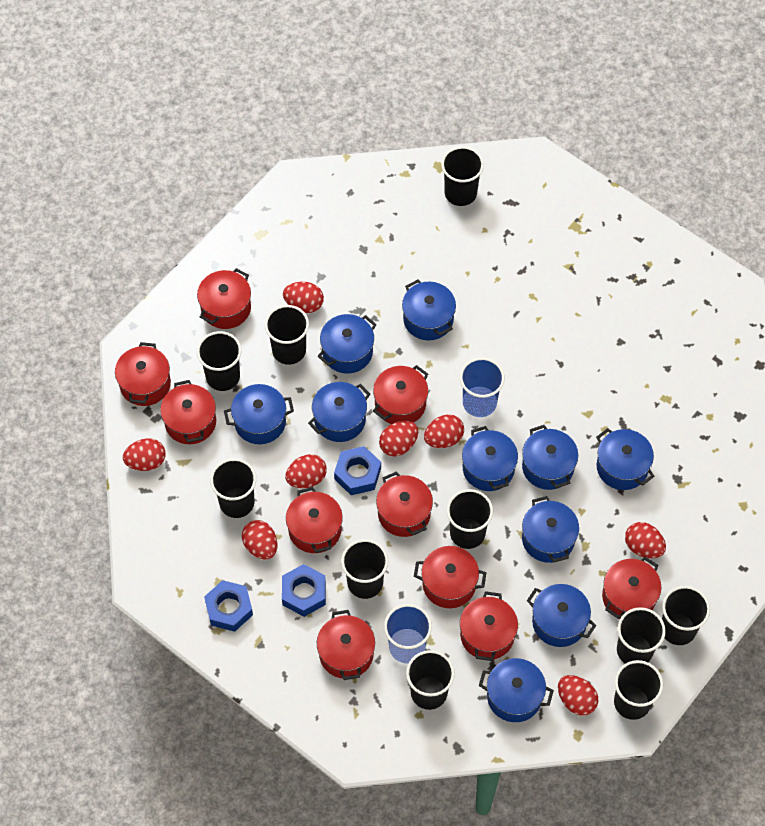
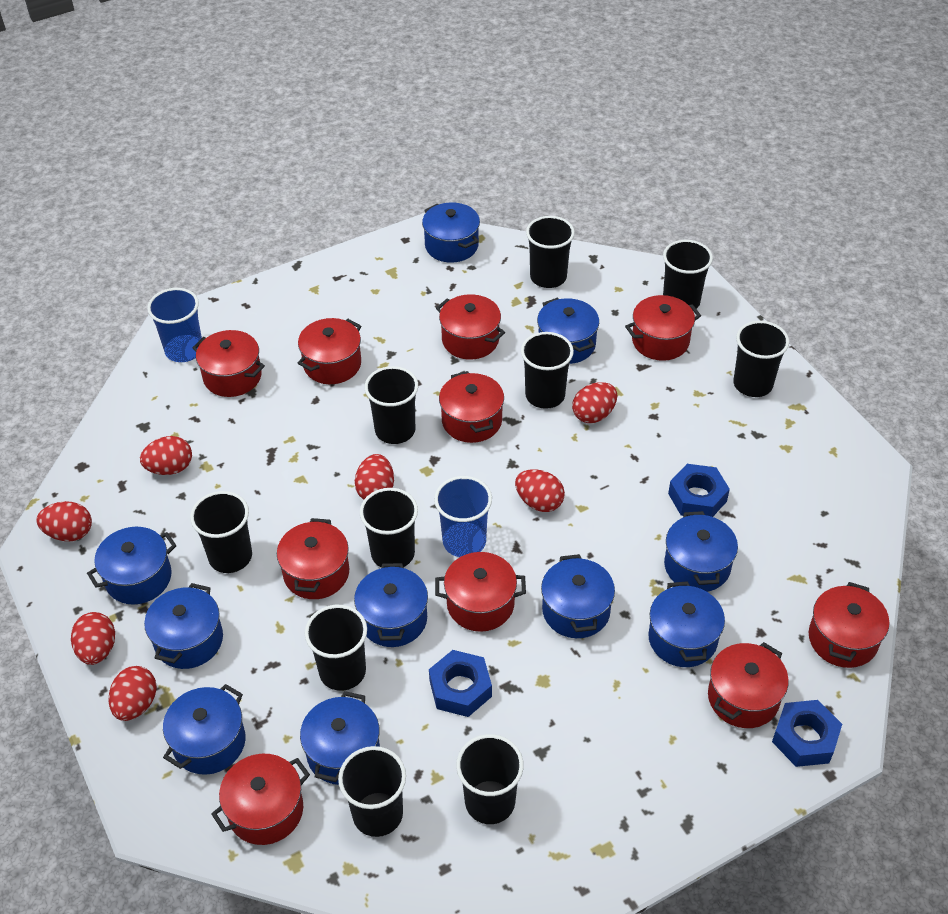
red egg: [123,438,166,471] [242,520,277,560] [283,282,324,313] [285,454,327,488] [379,421,418,457] [424,414,464,448] [558,675,598,716] [625,522,666,558] = 8 -> [36,501,92,542] [71,612,115,665] [109,666,157,721] [140,436,192,475] [355,454,394,500] [515,469,565,512] [572,382,617,423] = 7

